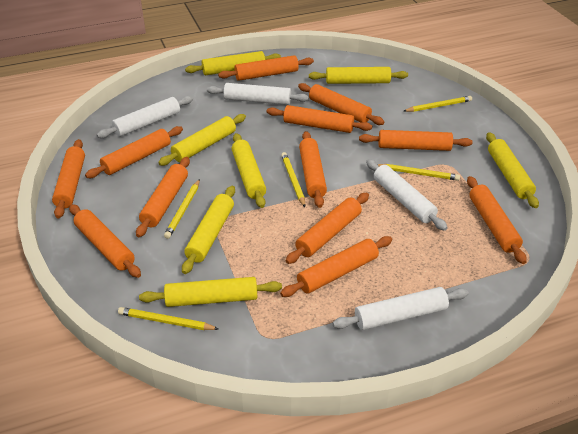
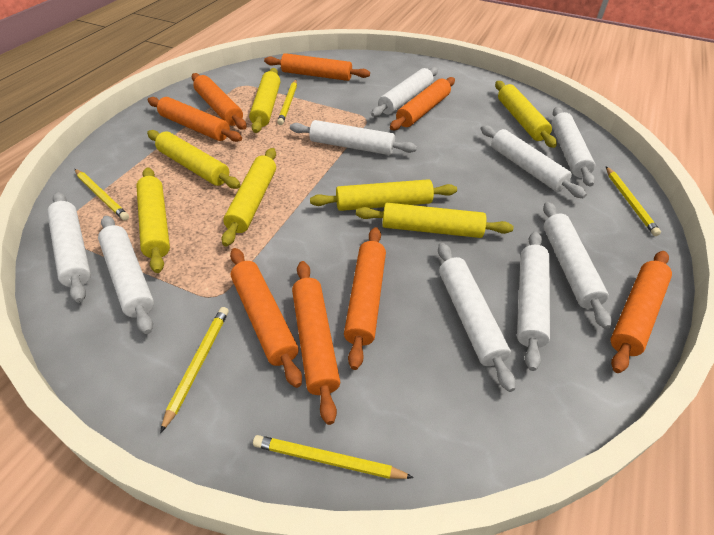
orange rolling pin: [52,139,85,218] [69,204,141,278] [85,126,183,178] [136,157,190,237] [218,55,314,81] [266,105,372,133] [280,236,392,297] [286,193,369,264] [298,83,384,125] [299,131,327,208] [359,130,473,151] [467,176,527,264] = 12 -> [148,97,242,142] [192,73,247,130] [230,248,302,388] [264,53,370,81] [292,261,340,425] [344,227,386,370] [390,77,455,130] [611,251,672,373] = 8
white rolling pin: [97,96,193,138] [207,83,309,105] [333,287,469,330] [366,159,448,231] = 4 -> [47,192,91,303] [98,216,154,334] [290,120,417,155] [371,67,438,117] [438,243,516,392] [481,125,587,198] [517,231,550,371] [543,202,611,329] [551,107,595,187] = 9

